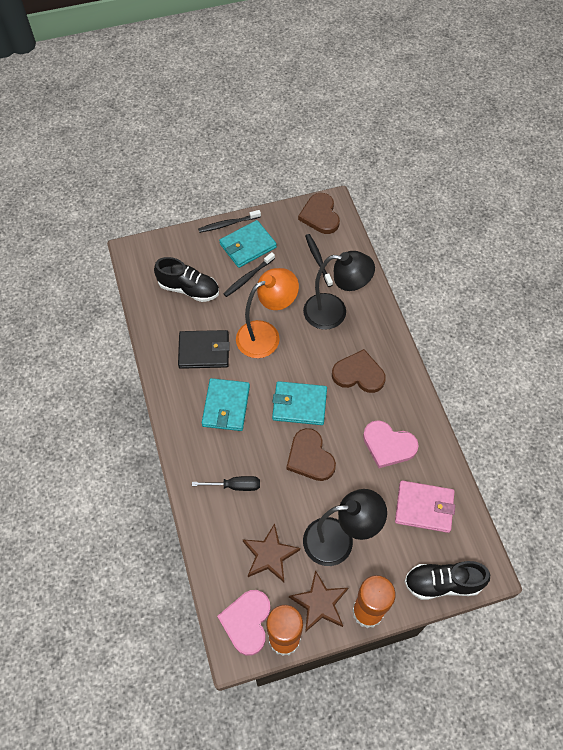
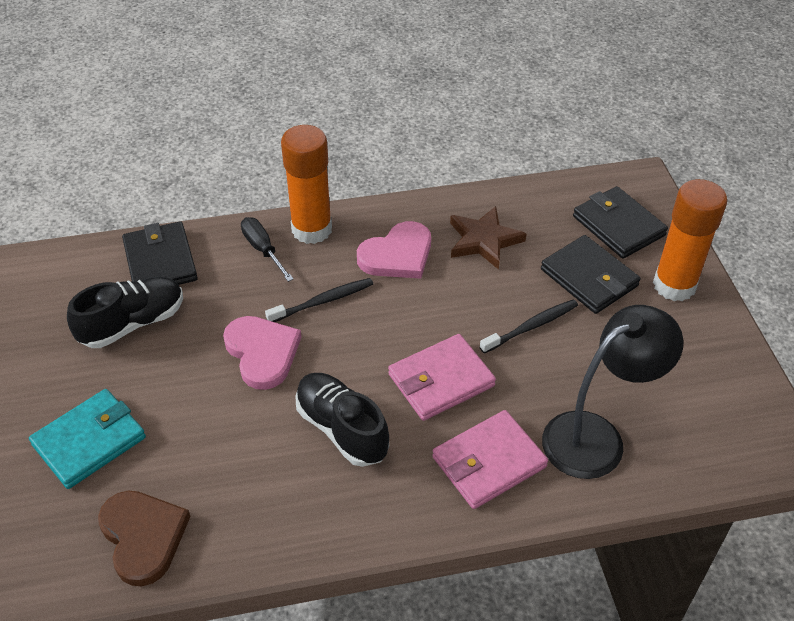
black lamp: [303,251,375,330] [303,489,387,566] = 2 -> [542,305,684,479] = 1
black toothbrush: [198,210,261,233] [223,252,275,297] [305,234,333,287] = 3 -> [265,278,373,322] [480,299,578,354] = 2
black wallet: [178,330,230,369] = 1 -> [122,221,198,285] [541,235,641,314] [573,186,668,259] = 3
brown heart: [286,428,336,481] [298,193,340,234] [332,349,386,393] = 3 -> [98,490,191,586] = 1
brown star: [243,523,300,582] [289,570,348,632] = 2 -> [450,206,527,270] = 1
orange lamp: [236,268,299,358] = 1 -> none = 0
pink wallet: [395,480,455,533] = 1 -> [388,334,496,421] [432,410,548,509] = 2
turquoise wallet: [202,378,250,431] [219,220,277,268] [272,381,327,425] = 3 -> [29,389,146,489] = 1

